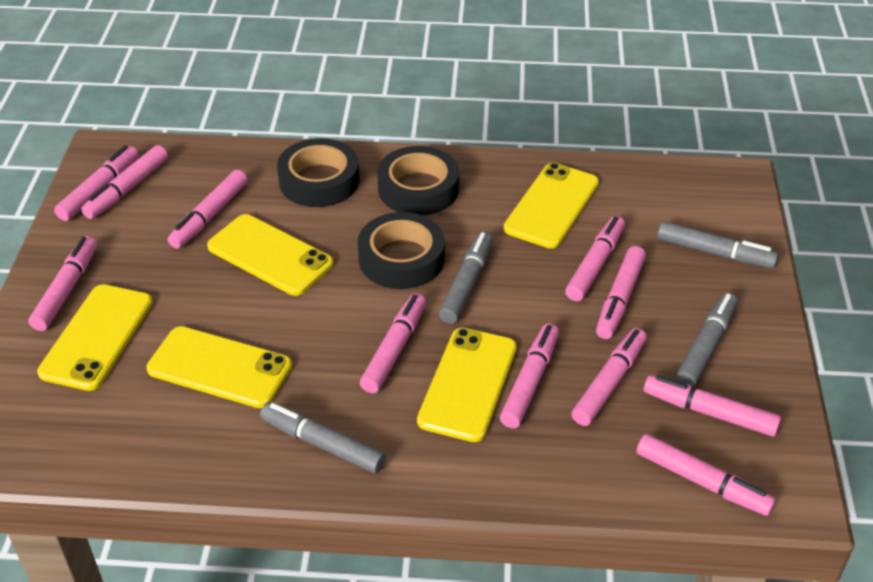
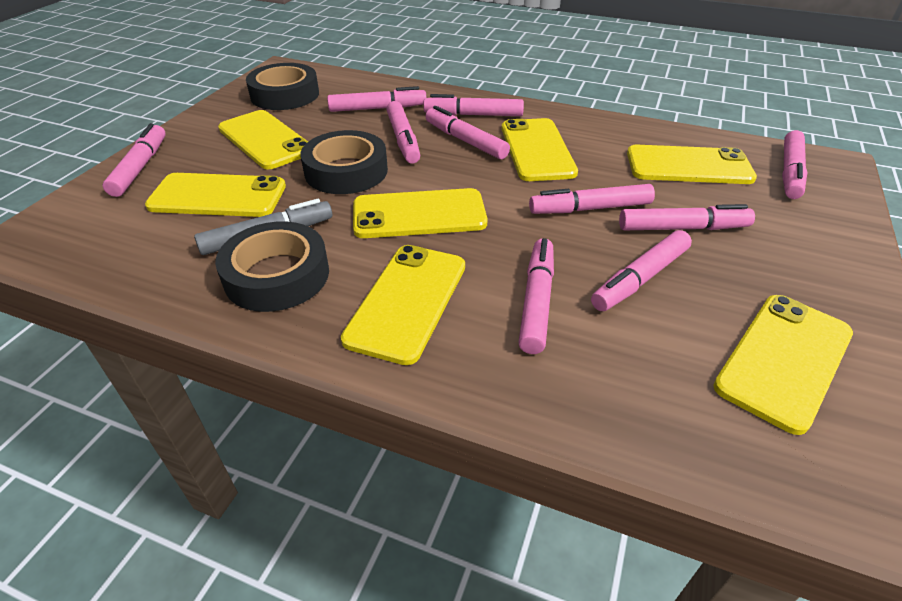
grey marker: [260,402,386,474] [439,232,493,324] [657,221,778,268] [676,293,738,387] = 4 -> [194,199,332,255] = 1
pink marker: [28,236,97,331] [54,145,139,221] [81,145,168,219] [168,170,248,249] [360,293,426,393] [500,323,559,428] [565,216,625,302] [572,328,647,426] [596,246,646,339] [636,434,776,516] [644,375,781,437] = 11 -> [103,123,166,197] [327,86,427,112] [386,101,420,164] [423,94,524,116] [425,106,510,159] [519,238,554,354] [529,184,655,214] [591,230,692,311] [619,204,755,230] [782,130,808,199] = 10
yellow phone: [37,284,153,391] [146,326,292,408] [207,214,333,296] [417,328,517,442] [504,163,599,249] = 5 -> [145,173,286,217] [218,110,308,169] [341,245,465,365] [353,188,488,238] [502,118,578,181] [627,145,757,184] [713,295,853,435] = 7

